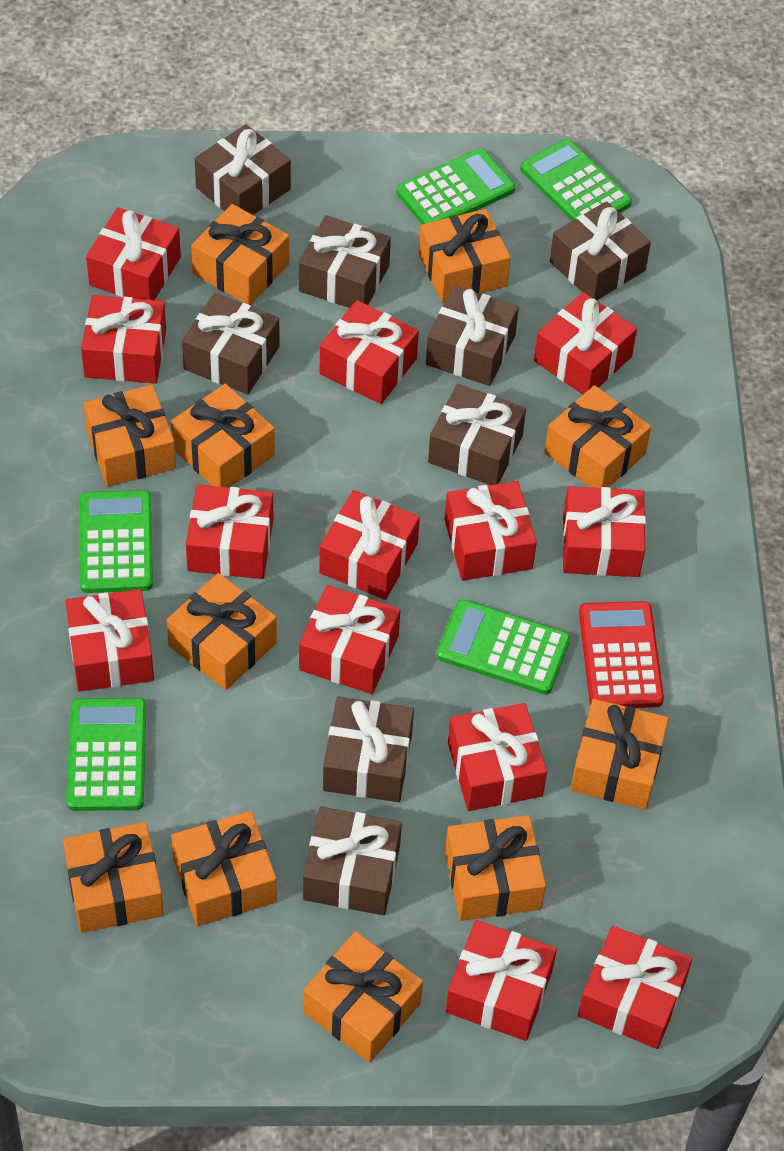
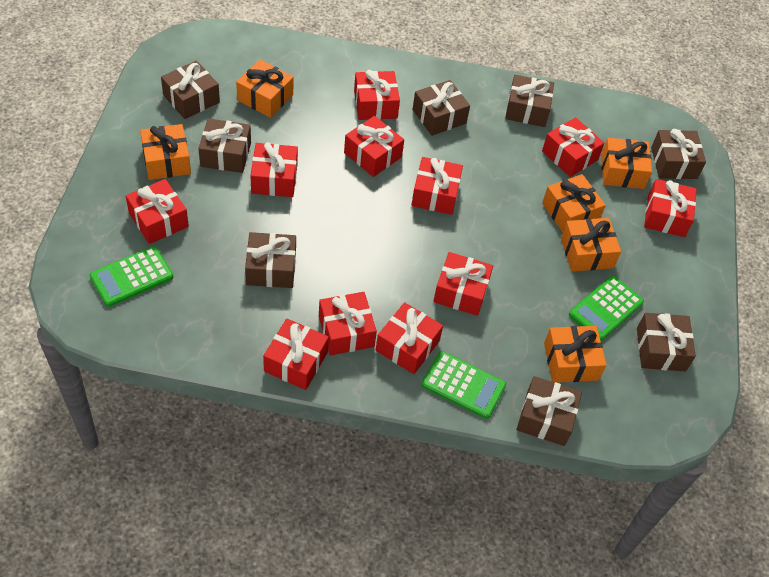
green calculator: [66,698,146,811] [80,490,153,593] [396,148,515,224] [436,599,571,695] [520,139,632,221] = 5 -> [89,246,173,307] [421,351,506,419] [569,276,644,341] = 3
orange gift: [63,822,164,933] [83,385,176,487] [167,573,277,690] [171,384,275,488] [171,811,277,927] [191,204,289,305] [303,931,423,1062] [418,209,511,303] [445,815,546,921] [544,385,651,488] [571,699,669,810] = 11 -> [140,124,191,180] [236,60,294,118] [542,174,606,232] [544,326,607,383] [561,218,621,272] [601,138,652,189] = 6
red calculator: [579,601,664,708] = 1 -> none = 0
red gift: [65,589,154,692] [81,295,166,384] [86,207,181,300] [186,484,273,579] [299,585,400,694] [319,490,420,600] [320,300,419,404] [445,481,537,581] [446,920,557,1041] [448,703,547,811] [534,292,637,395] [562,486,646,577] [578,926,693,1049] = 13 -> [126,179,189,244] [250,142,298,197] [263,318,329,390] [319,292,377,356] [344,116,404,177] [354,70,400,120] [376,302,443,374] [411,157,463,215] [433,252,493,316] [542,117,605,177] [644,179,697,237] = 11

